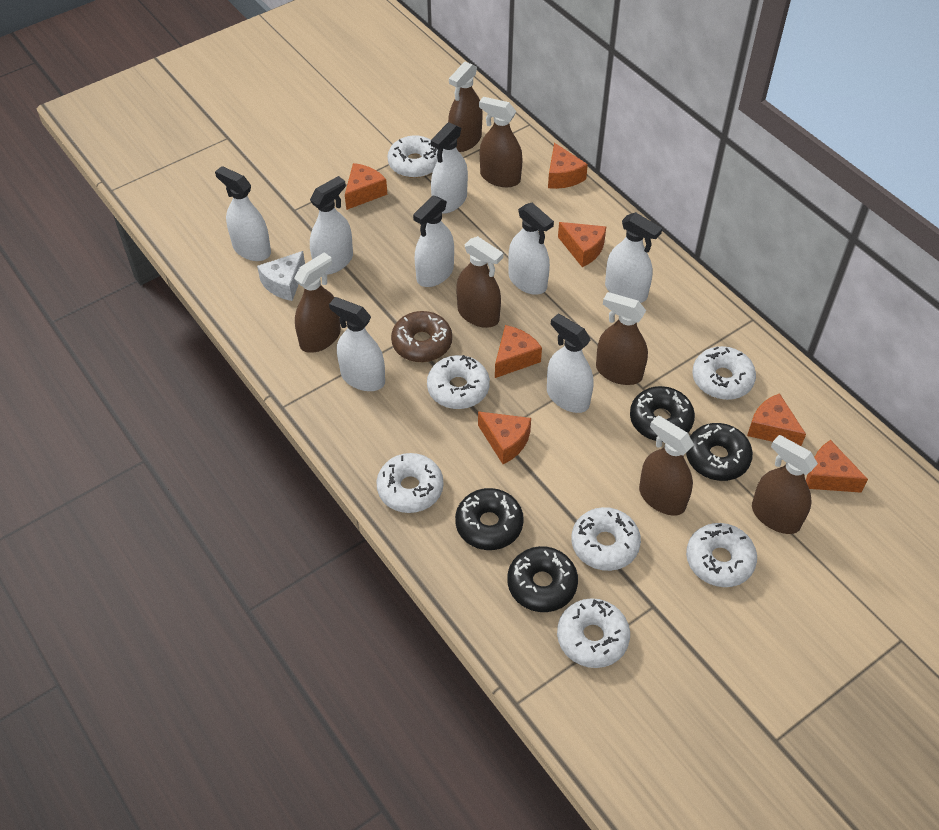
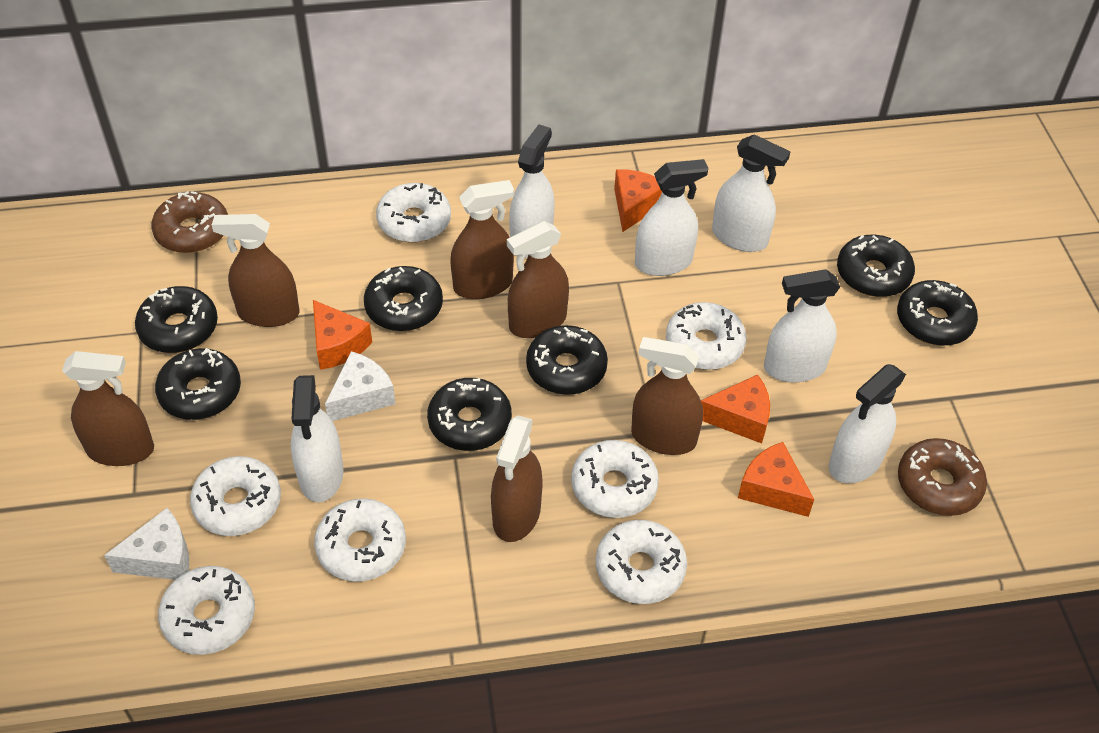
black donut: [455,488,524,550] [507,546,578,612] [630,386,695,442] [686,423,753,481] = 4 -> [135,286,218,353] [155,348,241,420] [364,266,443,331] [427,378,512,451] [526,325,608,395] [837,235,915,297] [897,280,978,346] = 7
brown donut: [391,311,452,362] = 1 -> [151,191,228,253] [898,438,987,516] = 2
brown spray bottle: [294,252,341,353] [448,61,483,152] [456,236,503,328] [479,97,523,187] [596,292,648,385] [639,415,694,516] [752,435,818,534] = 7 -> [62,351,154,466] [212,214,299,327] [450,180,514,299] [491,416,543,542] [507,221,569,338] [631,337,703,455] = 6
orange cheese: [345,163,387,210] [478,411,531,464] [495,325,542,378] [548,143,588,189] [558,222,607,267] [747,393,806,446] [806,440,868,493] = 7 -> [313,300,372,370] [614,169,662,232] [701,374,770,443] [738,442,814,517] = 4
white cheese: [257,251,305,301] = 1 -> [104,508,189,580] [325,351,396,421] = 2
white spray bottle: [215,166,271,261] [310,176,353,275] [329,297,385,391] [413,195,454,287] [431,122,468,214] [508,203,554,295] [547,314,594,413] [605,212,662,303] = 8 -> [291,375,343,502] [509,124,554,258] [635,159,708,276] [712,134,791,252] [764,270,840,382] [829,364,906,483] = 6

